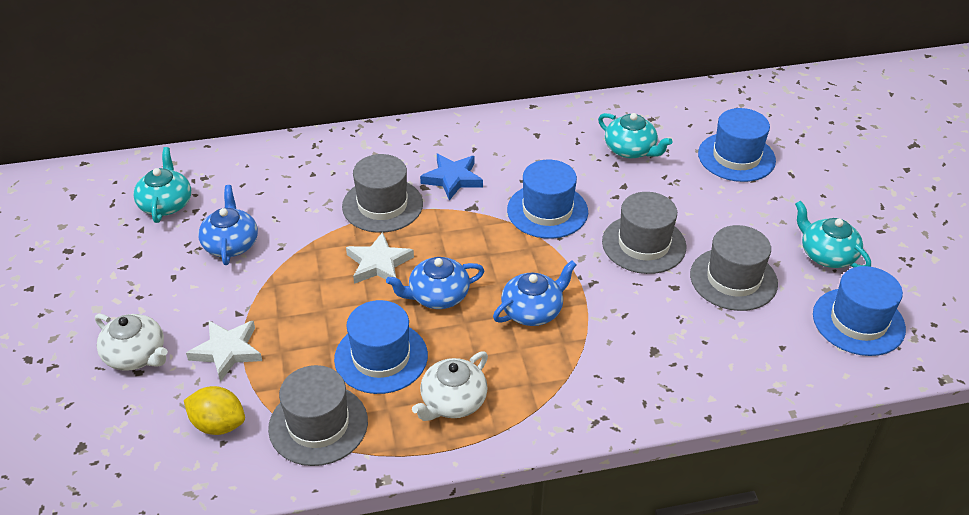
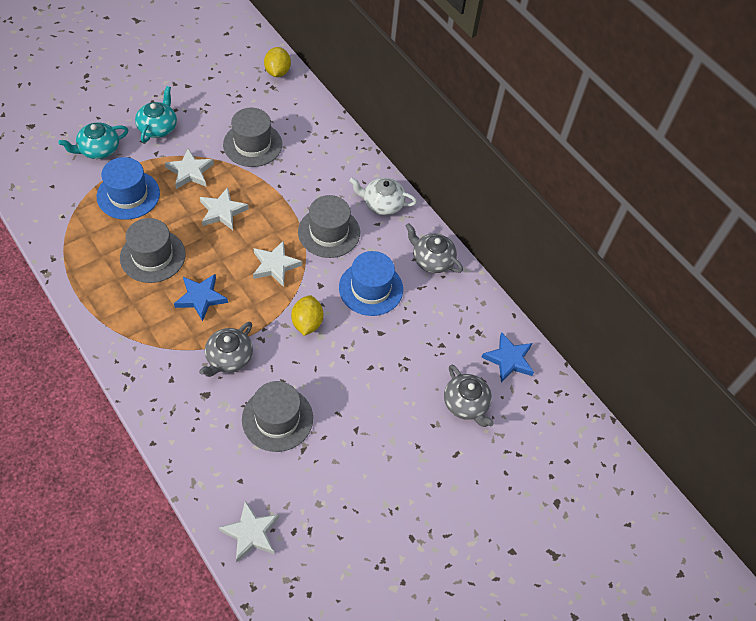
blue hat: [334,300,428,394] [507,160,588,239] [698,108,776,182] [813,266,906,356] = 4 -> [97,157,160,220] [339,251,403,316] = 2
blue star: [420,154,483,201] = 1 -> [174,274,228,321] [481,332,534,382] = 2
blue teapot: [198,185,258,265] [386,257,484,309] [493,260,577,326] = 3 -> none = 0
grey teapot: none = 0 -> [199,322,253,377] [406,223,463,273] [444,365,494,427] = 3
turquoise teapot: [133,147,191,223] [598,113,673,158] [795,200,871,268] = 3 -> [58,122,128,159] [135,86,177,143] = 2
white star: [186,320,262,382] [346,232,414,284] = 2 -> [165,148,214,189] [200,187,249,230] [218,501,279,562] [253,240,302,287] = 4
white teapot: [95,314,168,371] [412,352,488,421] = 2 -> [349,178,417,215] = 1
yellow lemon: [184,386,245,435] = 1 -> [264,47,291,77] [291,295,323,336] = 2

